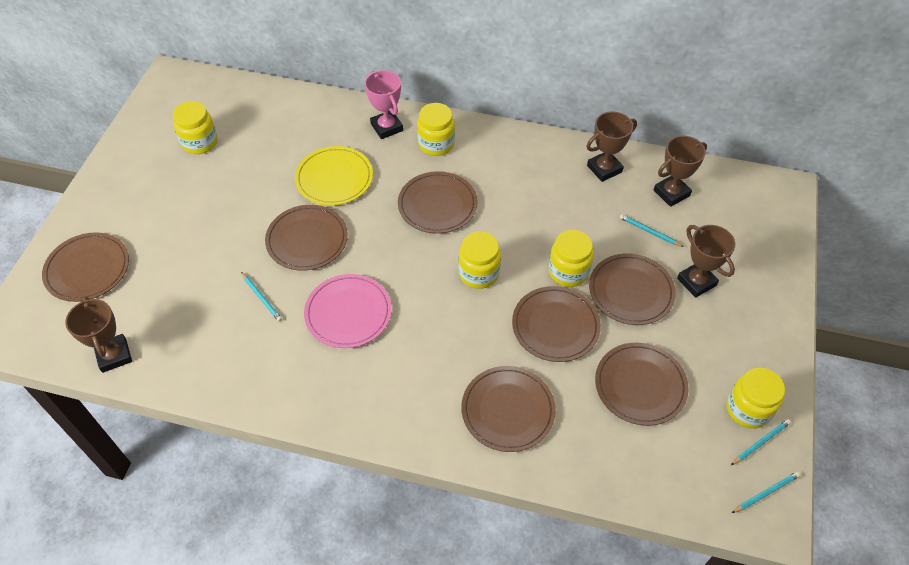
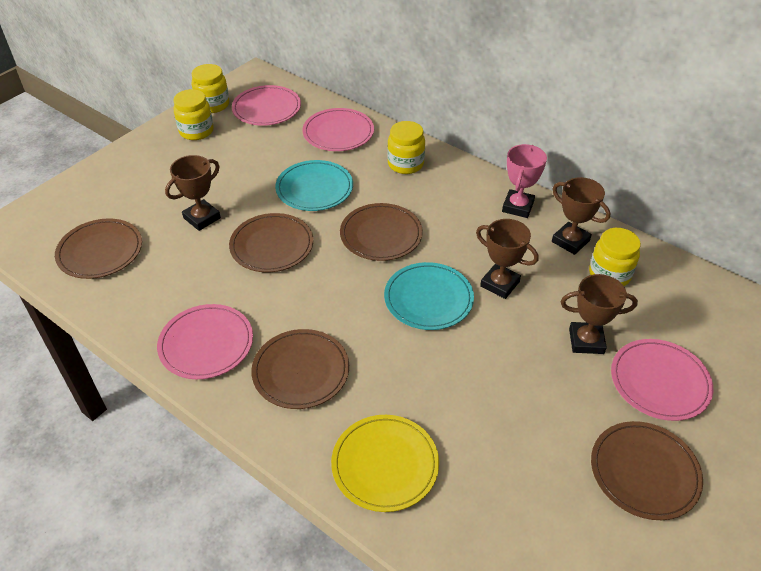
brown plate: [42,232,129,302] [265,205,348,271] [398,171,477,234] [461,366,556,452] [512,286,601,362] [589,253,676,325] [595,343,689,426] = 7 -> [55,218,142,279] [229,213,314,272] [251,329,349,409] [340,203,423,261] [591,421,703,520] = 5
pink plate: [304,274,392,348] = 1 -> [157,304,253,379] [232,85,301,126] [302,108,374,151] [611,339,714,421] = 4
turquoise pencil: [241,272,282,322] [619,214,684,247] [731,419,791,465] [732,472,800,513] = 4 -> none = 0
turquoise plate: none = 0 -> [275,160,353,211] [384,262,474,330] = 2
yellow jar: [173,101,218,154] [417,103,455,156] [458,231,501,289] [549,230,594,287] [727,367,785,429] = 5 -> [173,89,214,140] [192,64,229,113] [387,121,425,174] [589,228,641,286] = 4

